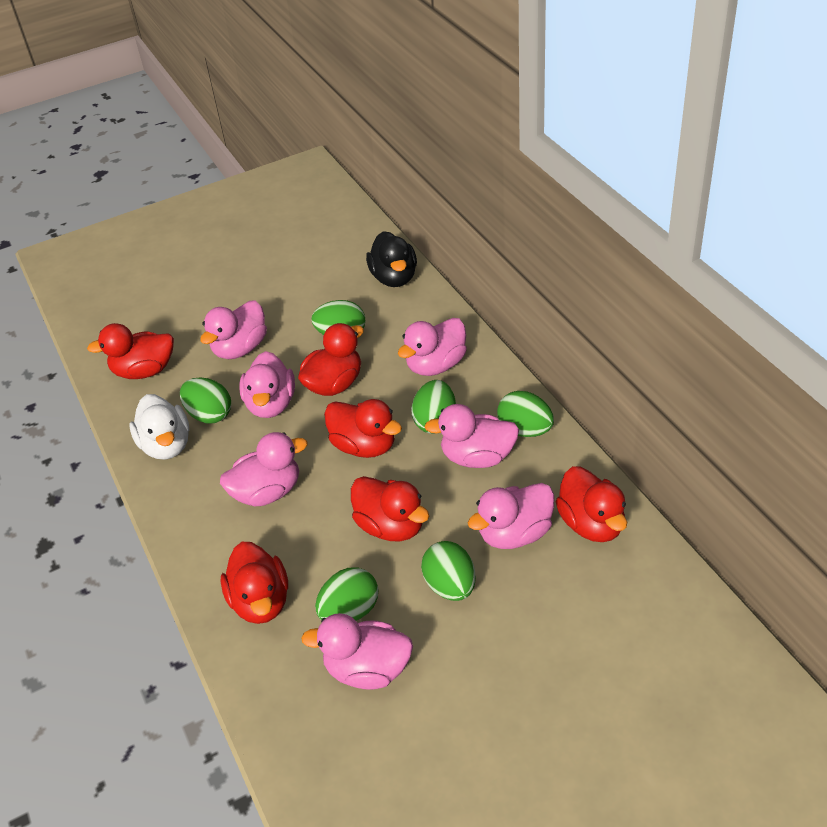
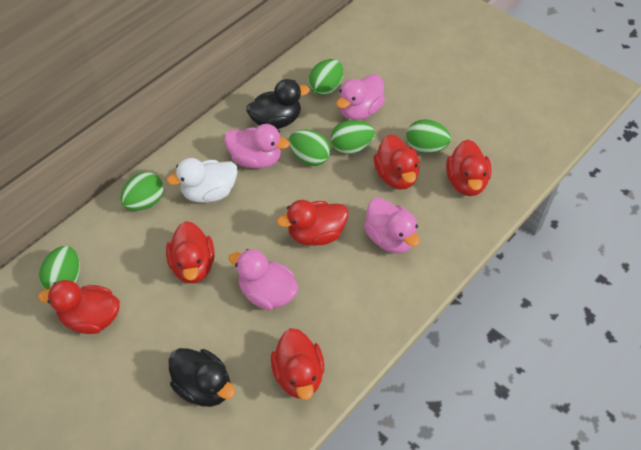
black duck: [366,231,417,287] = 1 -> [168,348,235,407] [246,79,310,129] = 2
pink duck: [200,300,267,359] [220,432,307,506] [239,351,295,418] [301,613,413,690] [398,318,467,376] [424,404,519,468] [468,483,555,549] = 7 -> [224,124,290,169] [228,249,298,310] [336,74,385,120] [364,198,420,253] = 4

